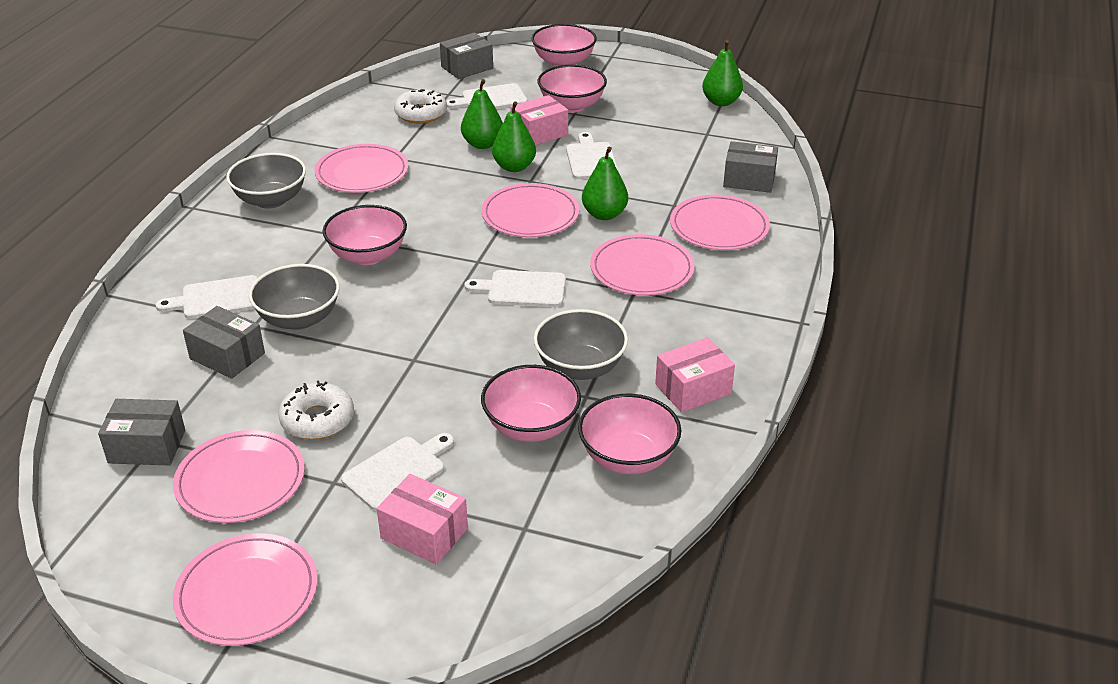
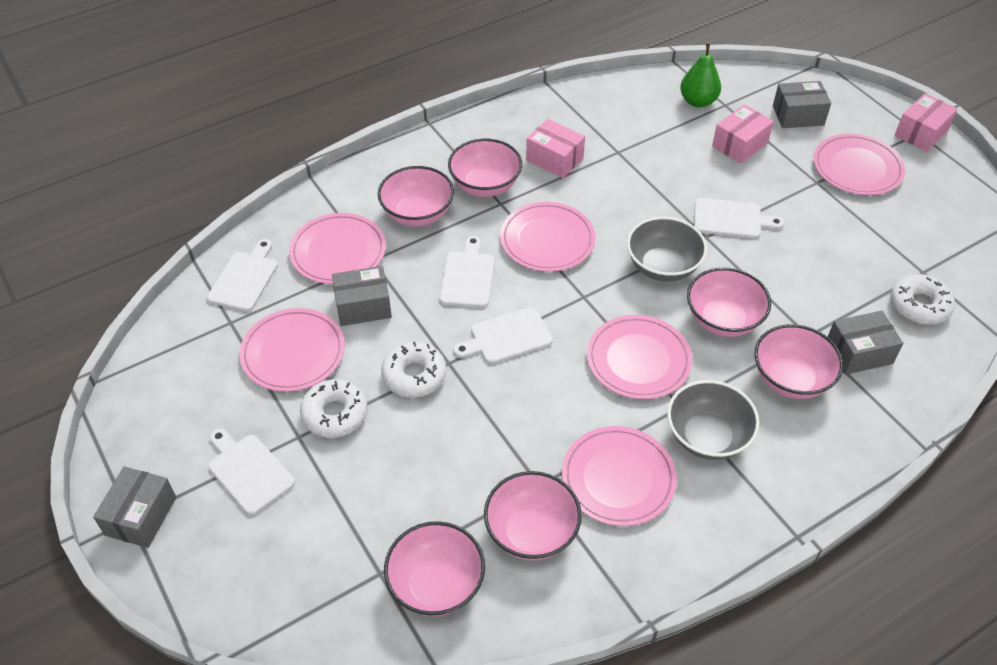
green pear: [461,79,503,149] [492,101,536,172] [582,147,628,220] [702,40,743,106] = 4 -> [680,44,721,108] = 1
grey bowl: [226,153,306,209] [249,264,340,330] [534,309,628,380] = 3 -> [627,217,707,282] [667,380,759,460] = 2
pink bowl: [323,205,407,265] [481,365,581,442] [531,24,597,67] [538,65,607,113] [578,394,682,474] = 5 -> [378,166,454,227] [384,521,485,616] [448,139,522,197] [484,471,582,561] [687,268,771,337] [754,324,843,399] = 6
white donut: [278,381,354,440] [394,89,447,123] = 2 -> [300,379,367,438] [381,342,446,398] [890,274,955,325] = 3

